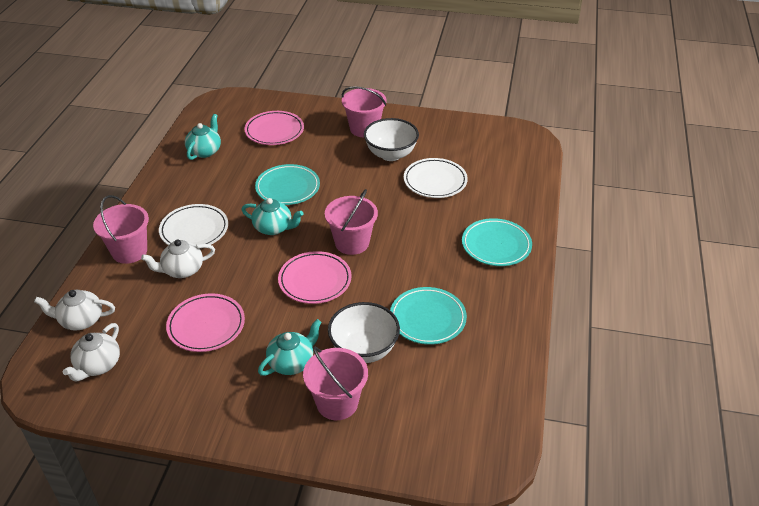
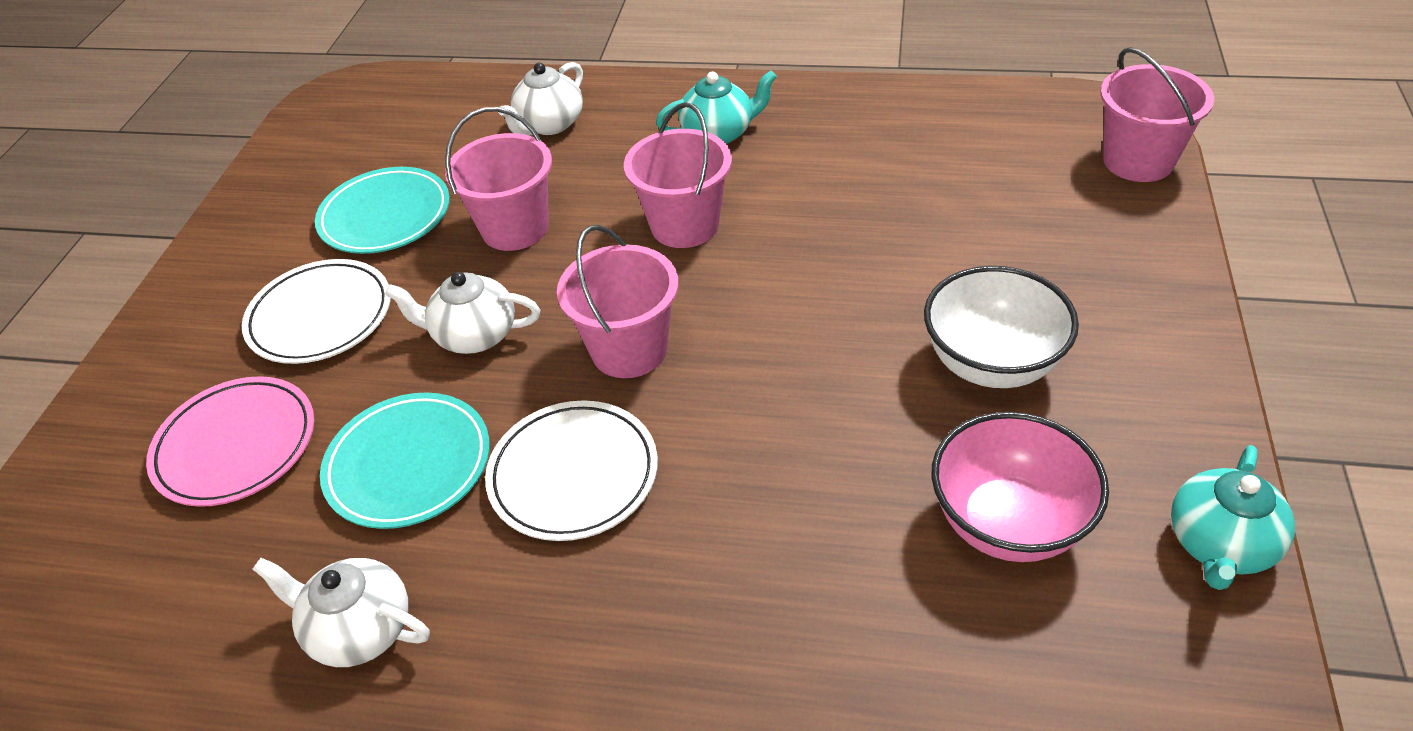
pink bowl: none = 0 -> [931,412,1109,562] = 1
pink plate: [166,293,245,352] [244,111,304,145] [278,251,352,304] = 3 -> [146,376,314,507] = 1
turquoise plate: [255,164,320,205] [390,287,467,345] [462,218,532,266] = 3 -> [315,167,450,254] [320,392,490,529] = 2
turquoise teapot: [185,114,221,160] [241,198,303,235] [258,319,322,376] = 3 -> [656,71,777,144] [1171,445,1295,590] = 2
white bowl: [328,302,400,363] [364,118,419,161] = 2 -> [924,266,1079,388] = 1

